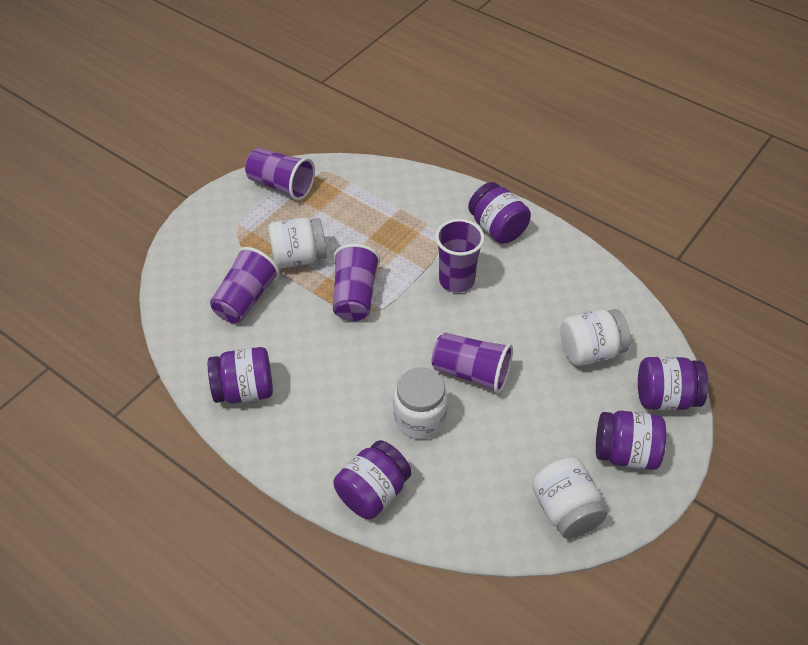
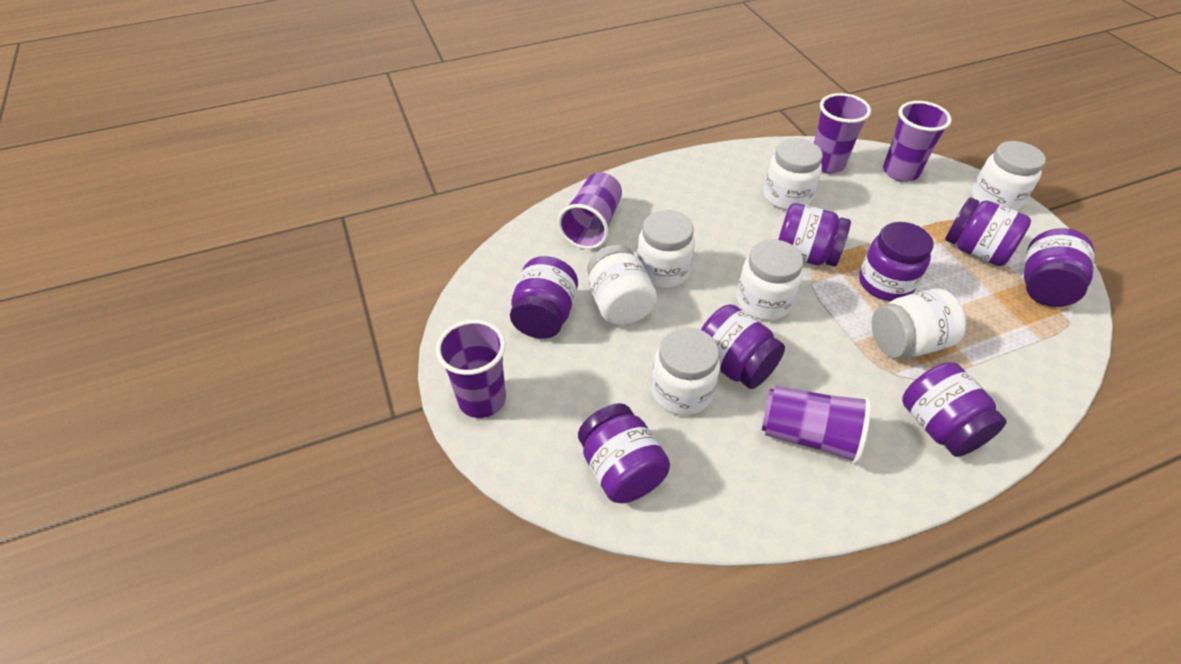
purple jar: [208,347,273,403] [334,440,412,519] [468,182,531,244] [596,411,666,470] [638,357,708,410] = 5 -> [510,256,578,339] [578,403,670,503] [701,304,785,389] [778,203,851,266] [859,222,934,301] [902,362,1007,457] [945,198,1031,266] [1024,228,1094,307] = 8
white jar: [268,217,327,268] [393,367,448,439] [532,457,607,539] [560,309,630,366] = 4 -> [587,245,657,325] [637,210,695,288] [651,327,720,416] [737,239,803,320] [764,138,823,210] [872,288,966,358] [971,141,1046,211] = 7

